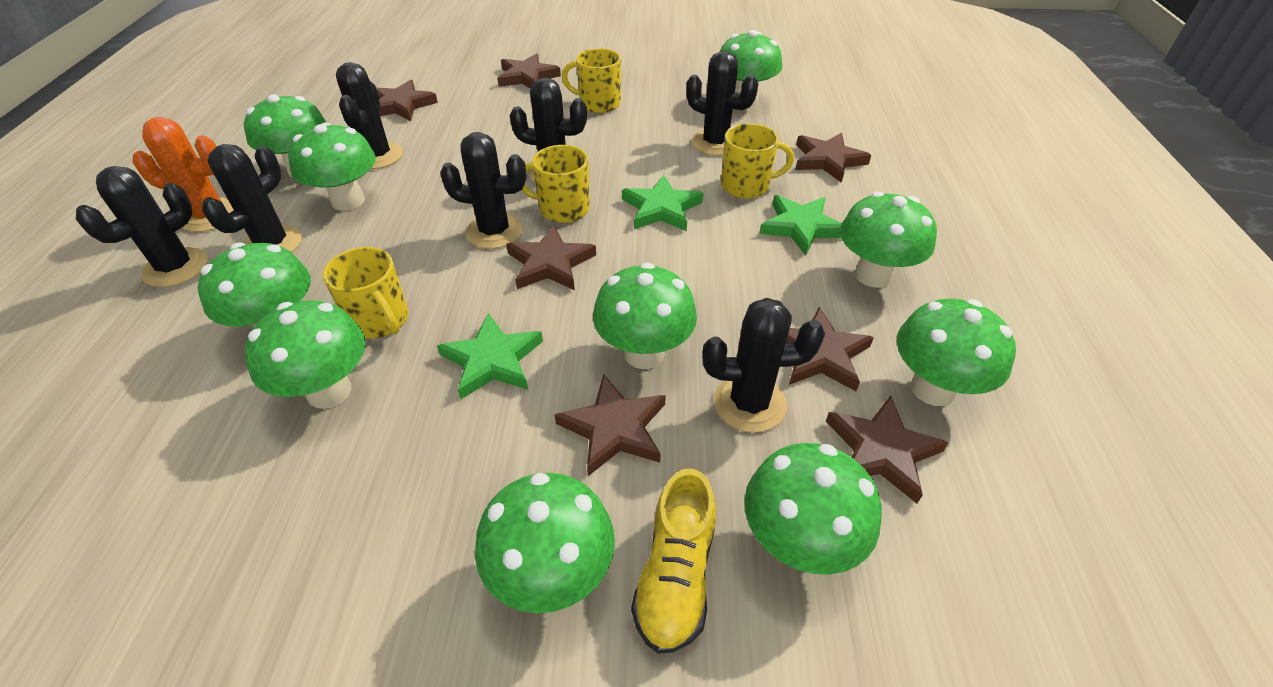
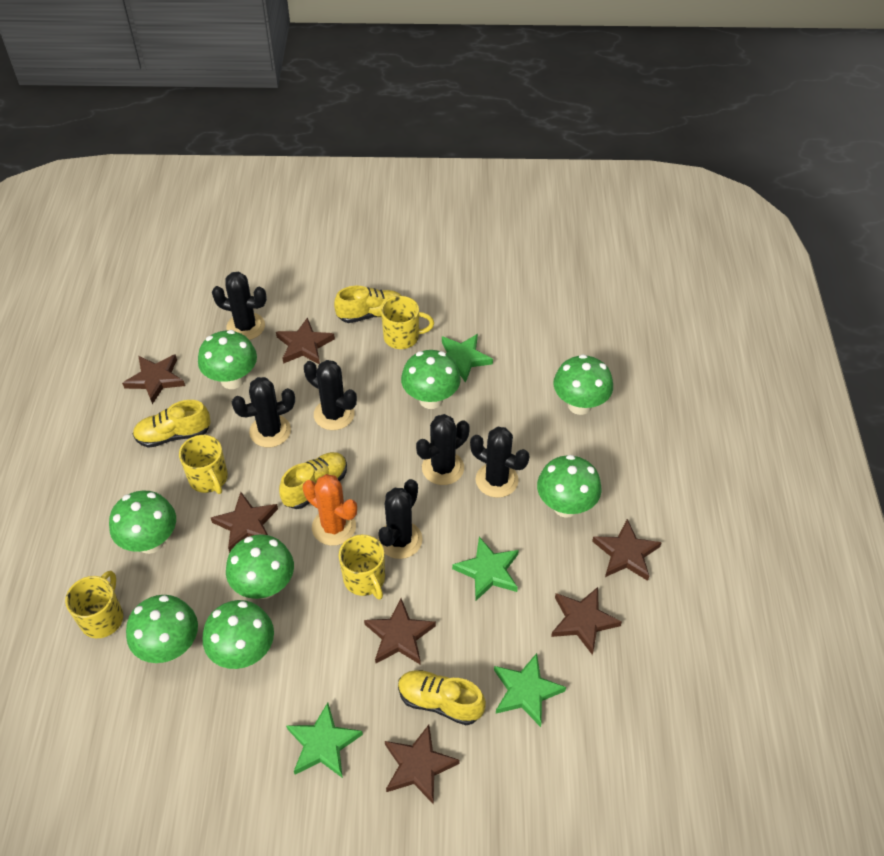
black cactus: [76,166,208,287] [202,144,302,253] [336,62,403,169] [440,132,526,249] [510,77,587,183] [686,51,758,156] [702,298,825,432] = 7 -> [212,272,267,340] [232,377,295,447] [304,360,357,430] [378,479,423,559] [416,414,470,485] [470,427,530,498] = 6
green mushroom: [198,242,311,327] [244,94,327,177] [245,300,365,409] [288,123,375,211] [475,473,615,613] [593,263,697,369] [720,30,782,105] [744,443,882,575] [840,191,937,288] [897,298,1016,406] = 10 -> [109,491,176,554] [126,595,198,663] [198,330,257,389] [203,600,274,669] [226,534,294,599] [401,350,461,409] [537,455,602,518] [553,354,613,415] = 8
green star: [437,313,543,400] [622,175,704,231] [759,195,842,256] = 3 -> [286,702,363,778] [442,334,493,383] [452,537,519,601] [494,653,566,727] = 4
yellow shoe: [631,469,716,654] = 1 -> [133,400,211,448] [279,452,347,509] [334,286,402,323] [398,670,486,725] = 4

